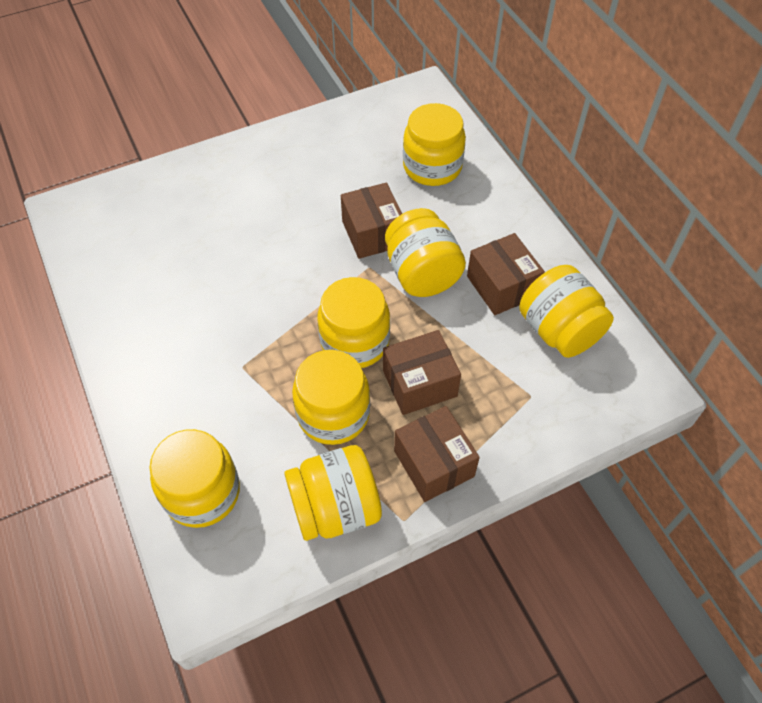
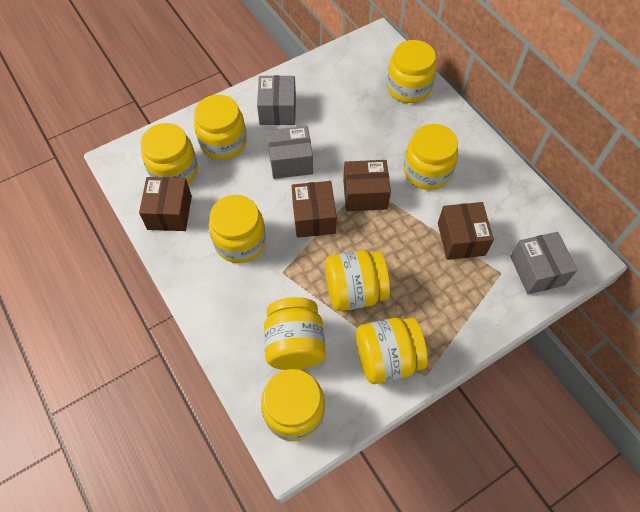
grey box: none = 0 -> [257,75,296,125] [267,126,313,179] [510,232,577,294] = 3
yellow jar: [149,429,240,528] [284,445,382,541] [292,350,370,445] [317,277,390,368] [385,208,466,297] [403,103,466,186] [519,265,614,358] = 7 -> [141,123,198,184] [194,95,247,160] [209,195,266,263] [261,369,325,441] [264,297,326,370] [325,250,390,311] [356,317,428,384] [387,40,436,103] [404,124,458,190] = 9

